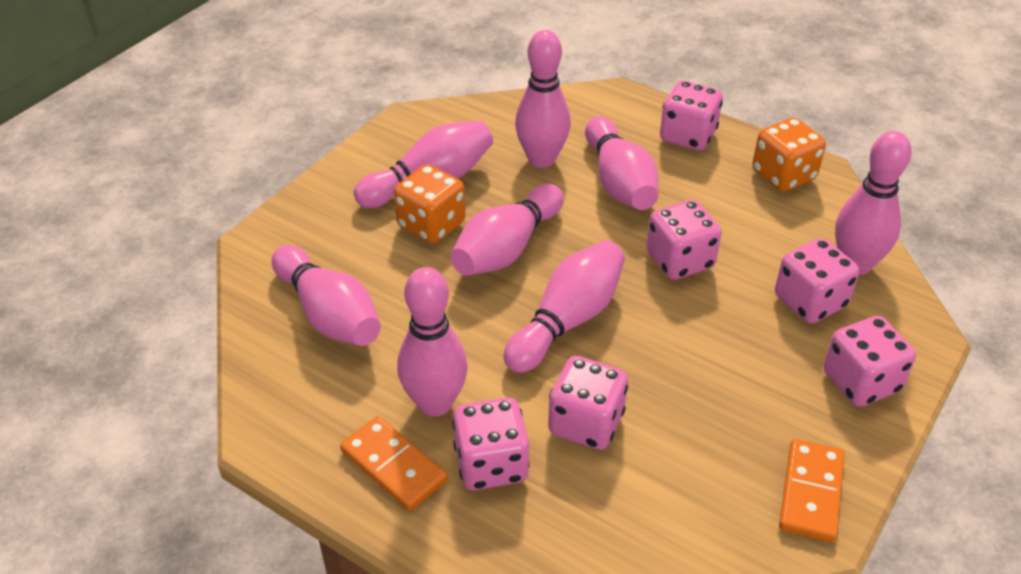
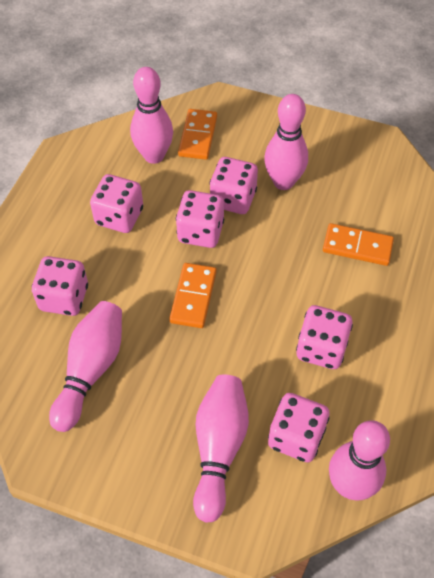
orange dice: [394,164,465,244] [752,118,826,192] = 2 -> none = 0
orange domino: [340,416,448,511] [779,439,845,542] = 2 -> [169,263,217,328] [178,109,217,160] [323,223,394,266] = 3
pink bowling pin: [272,245,381,346] [354,120,493,208] [397,267,468,417] [450,184,564,276] [503,240,625,373] [515,30,571,168] [585,116,658,210] [835,131,912,275] = 8 -> [49,301,122,432] [130,67,173,164] [193,375,249,523] [264,94,308,190] [329,420,390,500] = 5

